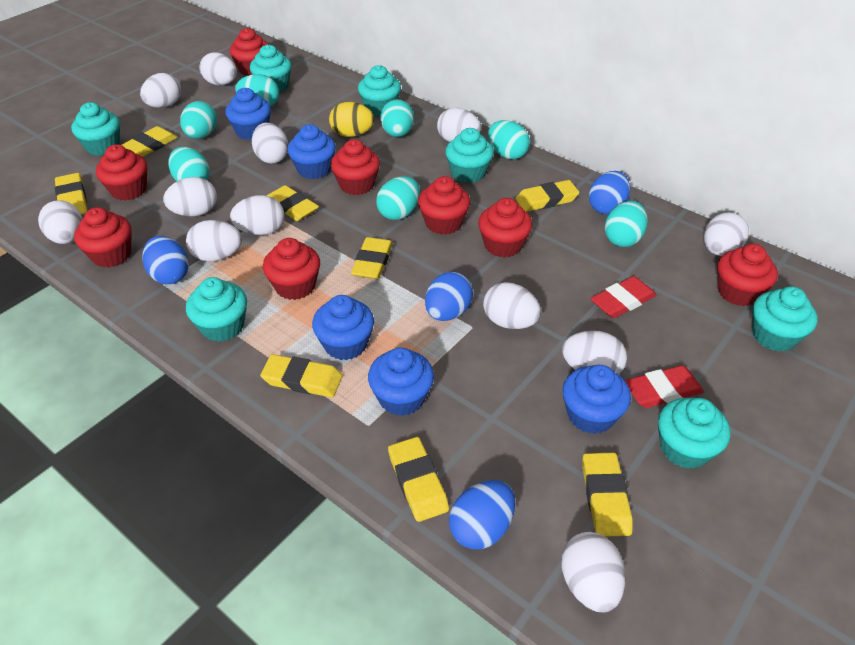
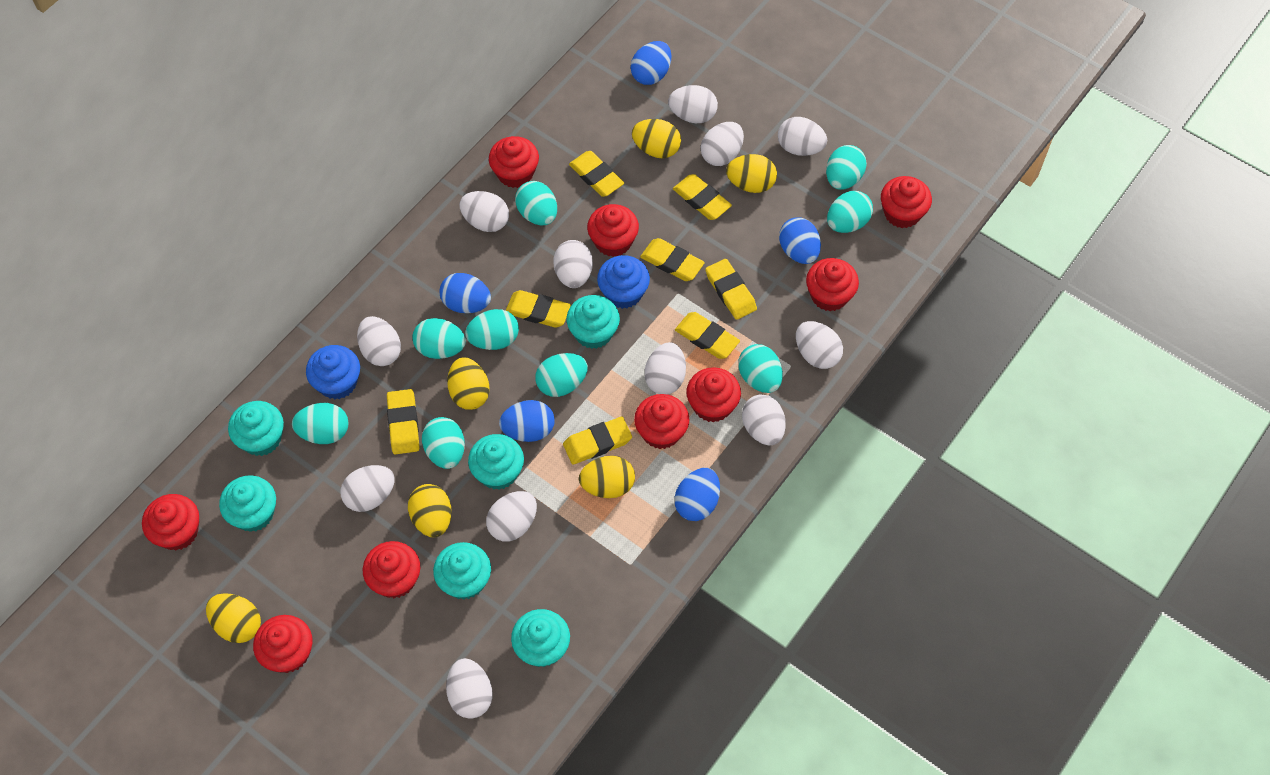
blue cupcake: [225,88,271,140] [288,124,336,179] [312,295,374,360] [368,347,434,416] [563,365,631,434] = 5 -> [306,345,360,399] [597,255,650,309] = 2
blue egg: [142,236,189,284] [425,272,473,321] [449,480,515,549] [589,171,630,215] = 4 -> [440,273,491,313] [499,400,554,442] [631,41,671,85] [675,468,720,521] [779,218,821,264] = 5
red cupcake: [74,207,132,267] [96,144,147,201] [230,28,269,76] [263,238,320,300] [331,139,380,195] [418,176,470,235] [478,198,532,258] [717,244,778,306] = 8 -> [142,494,199,550] [253,615,312,673] [363,541,420,598] [489,136,539,188] [587,204,639,257] [634,394,690,449] [686,367,741,422] [806,258,859,311] [881,176,932,228] = 9
red eraser: [590,276,657,318] [625,365,704,408] = 2 -> none = 0
turquoise cupcake: [71,102,120,156] [186,277,247,342] [250,45,292,93] [358,65,401,116] [445,128,494,183] [658,398,730,469] [752,287,818,352] = 7 -> [219,475,276,532] [228,401,284,456] [433,542,491,600] [468,434,524,490] [511,609,570,667] [566,295,620,349] = 6
turquoise egg: [168,147,210,182] [180,101,217,139] [235,74,279,106] [376,176,420,220] [380,99,414,137] [488,120,530,159] [605,201,648,247] = 7 -> [292,403,349,444] [412,318,466,359] [422,417,465,469] [465,309,519,350] [515,181,557,225] [535,353,588,397] [738,344,783,393] [826,145,867,190] [827,191,873,233] = 9
yellow egg: [329,102,374,137] = 1 -> [206,593,261,643] [408,484,452,537] [447,357,490,410] [579,456,635,498] [632,119,681,158] [726,154,777,193] = 6

